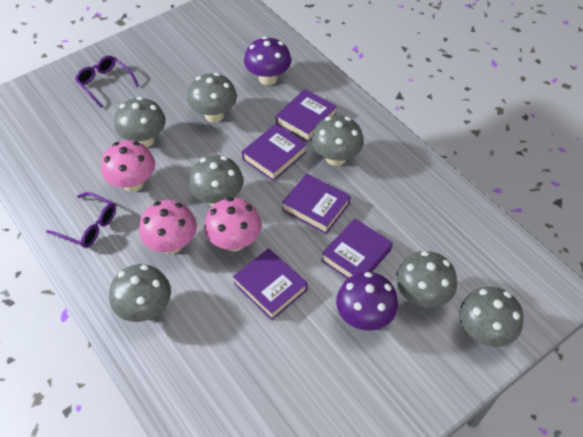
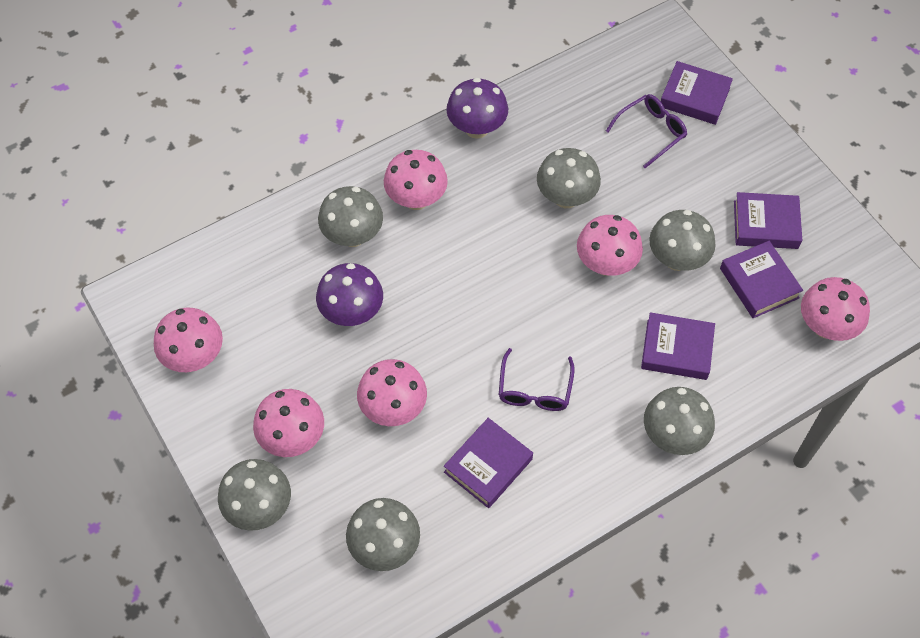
grey mushroom: [109,264,171,322] [114,97,166,147] [187,73,237,122] [189,155,243,206] [311,115,364,166] [396,251,457,308] [459,287,523,347] = 7 -> [218,459,291,531] [318,186,383,247] [346,498,420,571] [537,148,601,208] [644,387,715,455] [649,210,716,271] = 6
pink mushroom: [101,140,155,192] [139,200,197,254] [204,197,261,251] = 3 -> [154,308,223,372] [253,389,324,457] [357,359,427,426] [384,150,448,210] [577,215,643,276] [801,277,870,341] = 6

